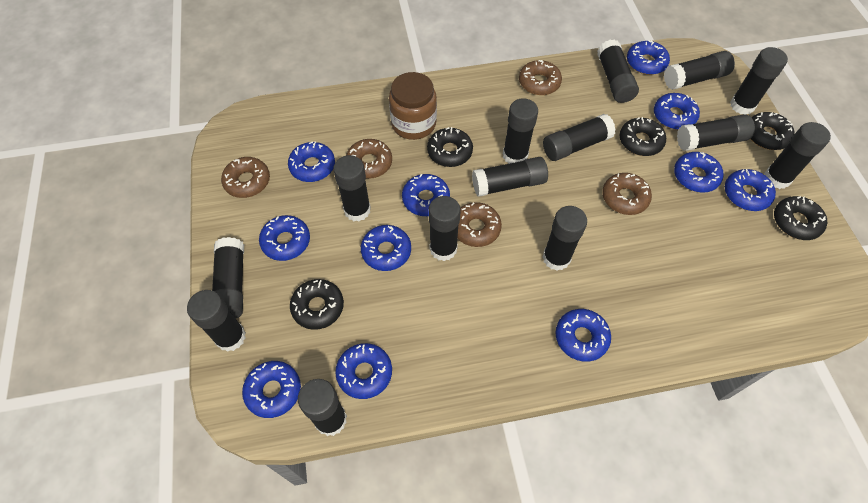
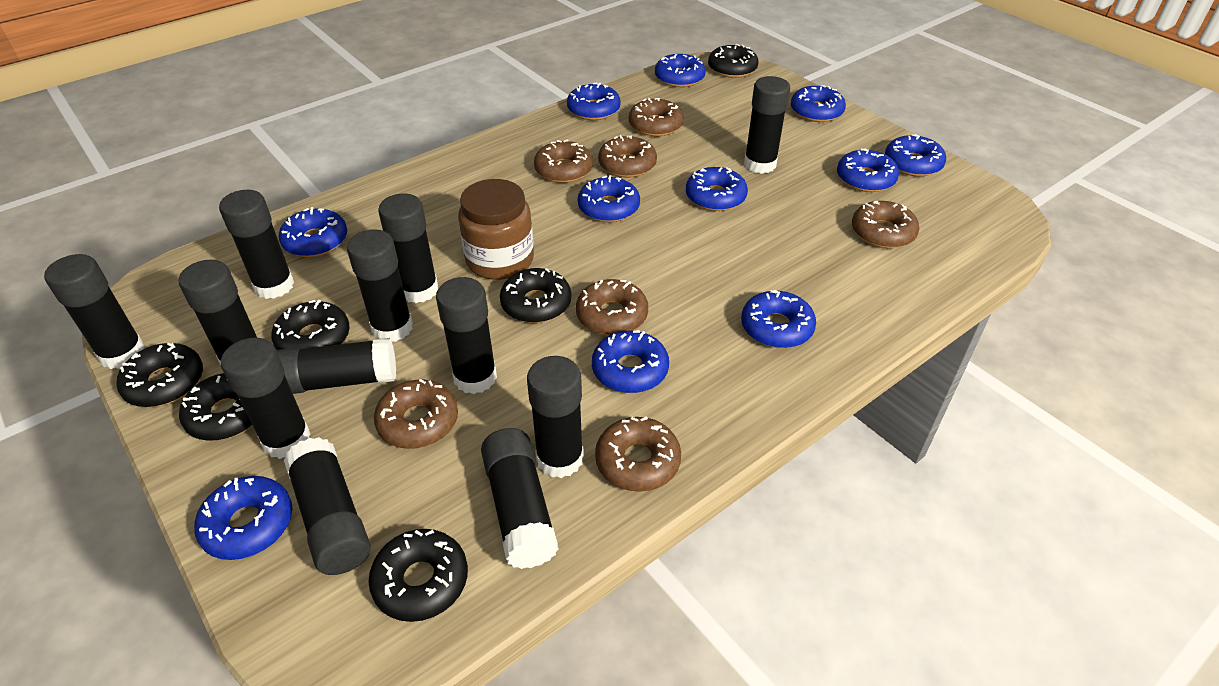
black donut: [290,279,344,330] [427,127,473,167] [619,117,666,156] [751,112,795,150] [774,196,827,240] = 5 -> [117,343,203,407] [179,373,252,441] [271,300,350,350] [369,529,468,622] [500,268,571,323] [708,44,758,78] = 6
black glue stick: [187,290,246,352] [212,237,244,318] [298,379,347,436] [333,155,371,221] [429,196,461,261] [472,157,548,197] [503,98,538,164] [542,206,587,271] [543,114,616,161] [597,39,639,103] [664,51,735,90] [677,114,755,151] [730,47,788,114] [764,122,831,189] = 14 -> [44,254,144,369] [179,260,257,365] [219,190,294,299] [221,338,311,459] [276,338,396,394] [284,437,371,575] [347,229,413,342] [378,194,438,303] [436,277,497,394] [481,428,559,569] [527,356,584,478] [744,76,790,174] = 12
brown donut: [221,157,270,198] [346,139,392,179] [457,202,502,247] [519,60,562,95] [602,173,652,215] = 5 -> [374,379,458,449] [534,139,593,183] [576,279,648,335] [595,416,681,492] [598,135,657,177] [629,98,684,136] [852,201,919,248] = 7

